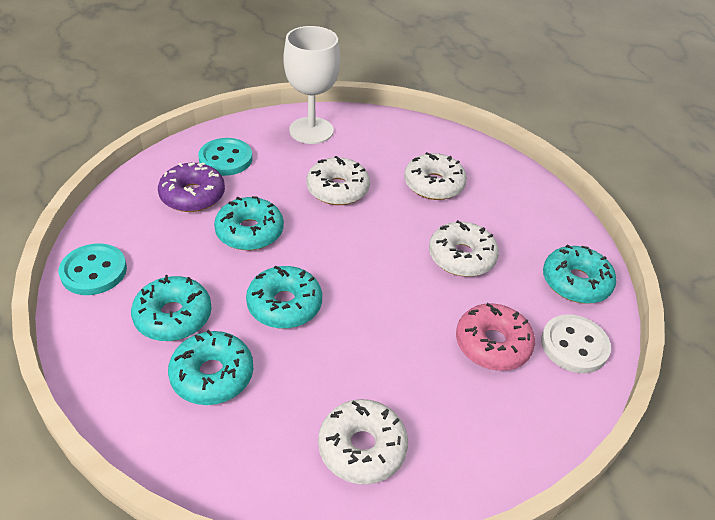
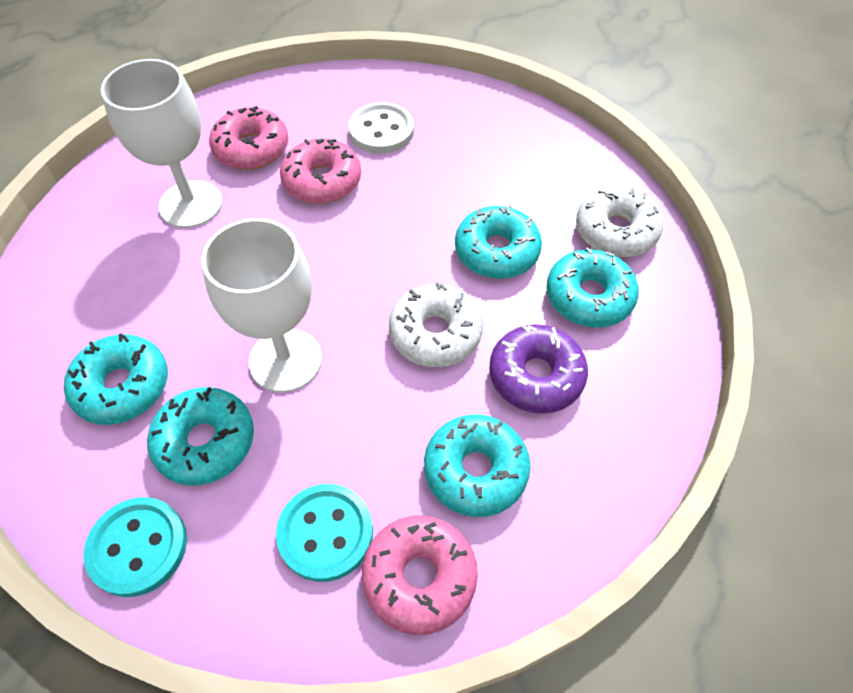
pink donut: [456,303,535,371] = 1 -> [209,106,288,170] [280,138,361,204] [362,515,478,635] = 3
white donut: [306,156,370,205] [318,399,408,485] [404,152,467,200] [429,220,499,277] = 4 -> [389,283,483,367] [576,187,663,257] = 2
white goblet: [283,26,340,144] = 1 -> [101,59,223,228] [201,218,322,392] = 2

